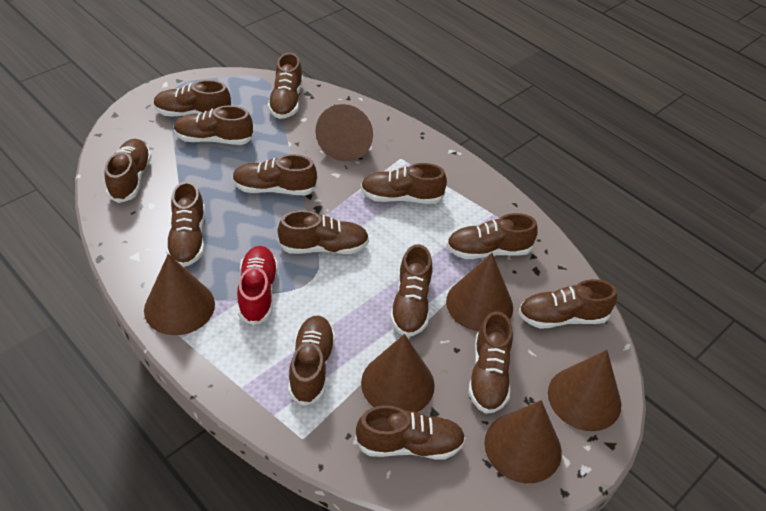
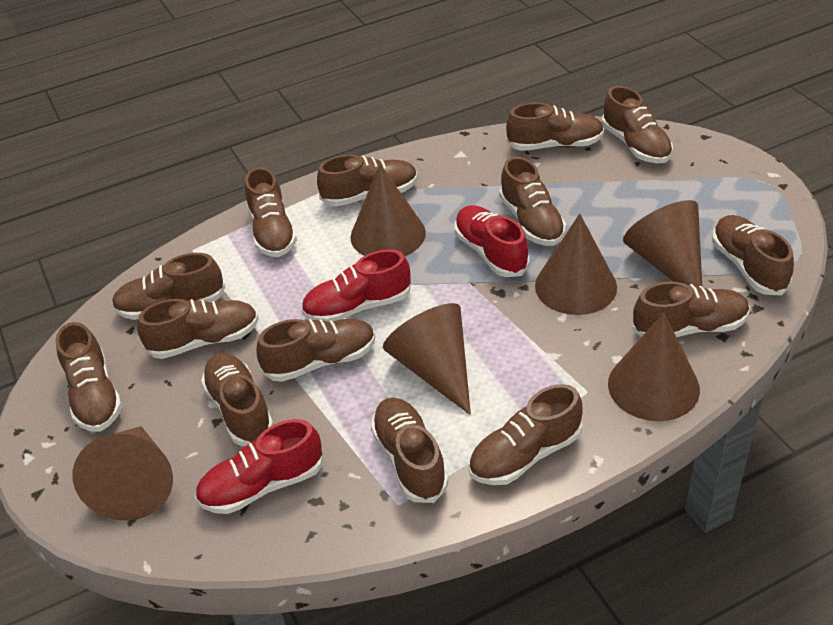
red shoe: [237,246,278,325] = 1 -> [195,419,323,514] [301,250,411,322] [454,205,529,277] = 3

